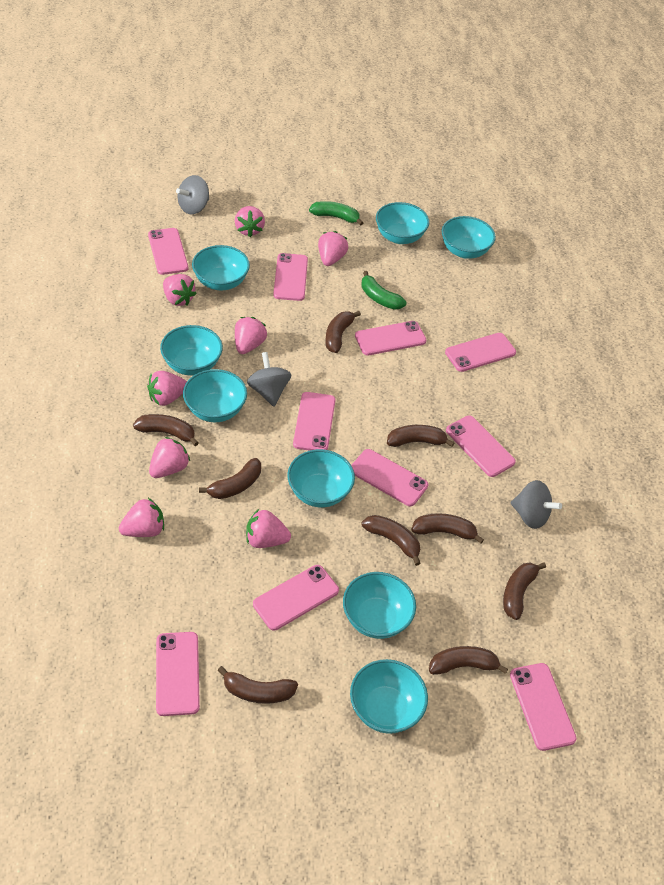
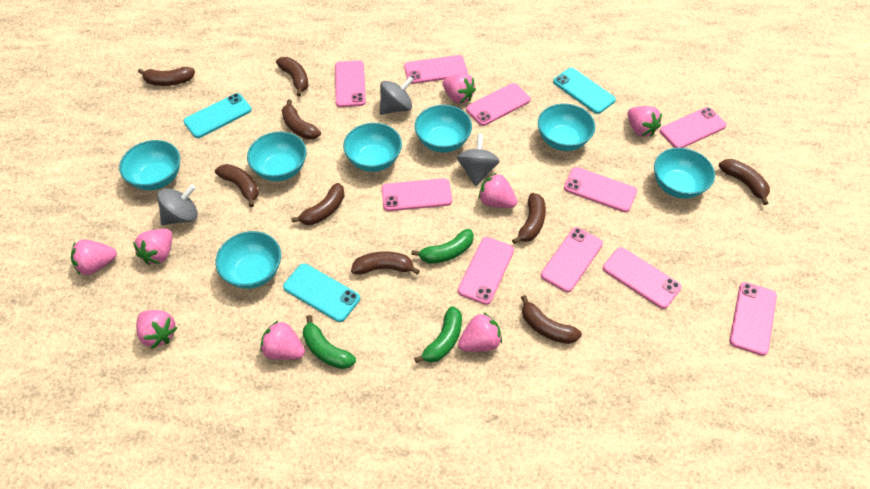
green banana: [309,201,363,226] [361,271,406,310] = 2 -> [303,315,356,369] [411,229,474,264] [414,306,462,363] = 3
turquoise bowl: [160,325,223,376] [183,369,247,422] [192,245,250,290] [287,449,355,507] [343,572,416,639] [350,659,428,734] [376,202,429,244] [442,216,496,259] = 8 -> [119,140,180,190] [215,231,281,289] [247,132,307,181] [343,123,402,172] [415,105,472,152] [538,103,595,151] [654,148,715,199] = 7
turquoise phone: none = 0 -> [183,93,252,138] [283,263,360,322] [553,68,616,114] = 3

